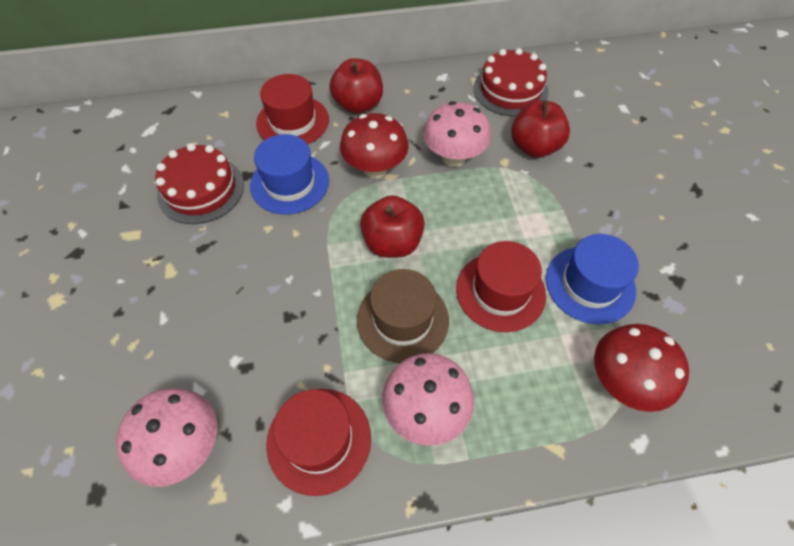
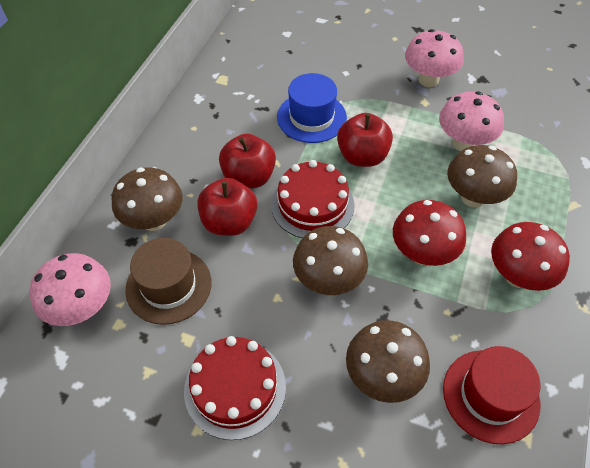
blue hat: [250,134,329,214] [546,234,639,324] = 2 -> [277,73,347,143] = 1
brown mushroom: none = 0 -> [112,167,183,231] [293,226,368,295] [346,320,430,403] [447,145,517,208] = 4
red hat: [256,74,329,144] [267,389,371,496] [456,241,546,332] = 3 -> [443,346,541,444] = 1

